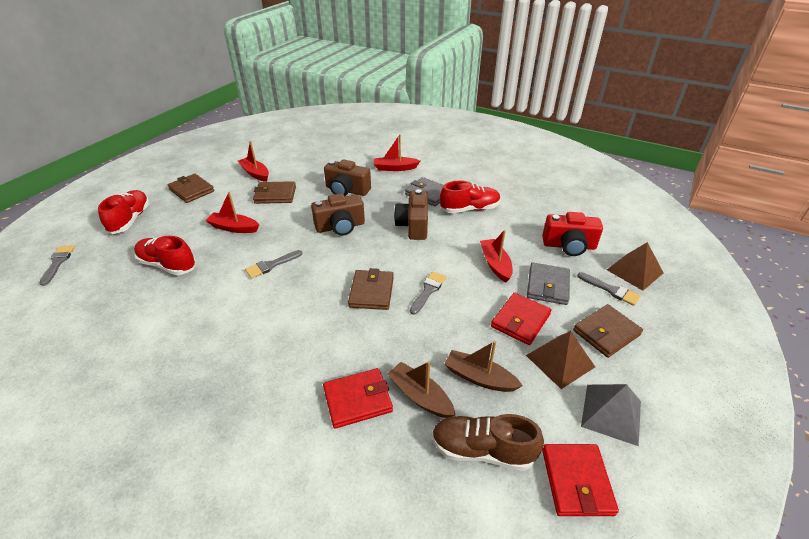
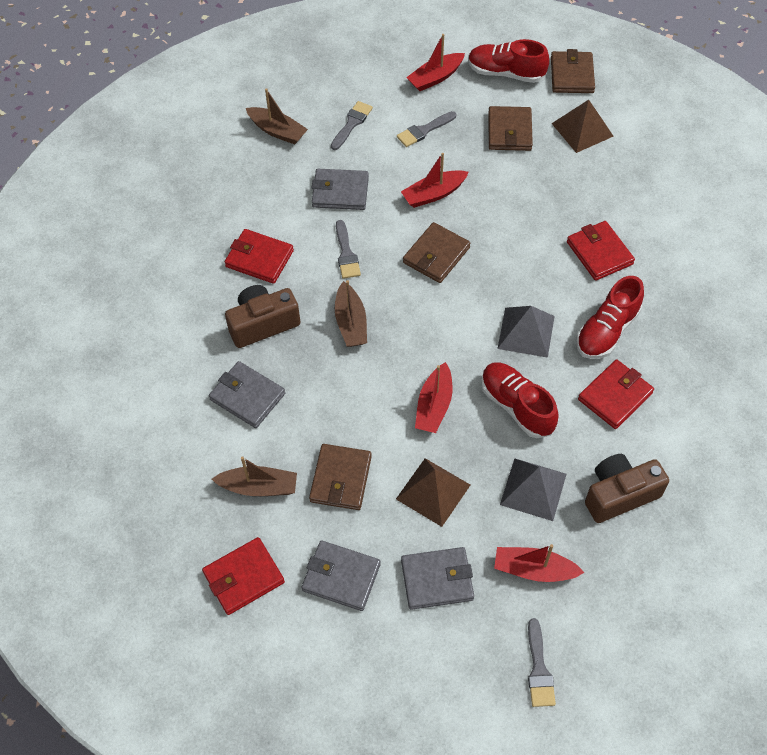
brown boat: [387,361,455,418] [444,341,523,392] = 2 -> [212,456,297,496] [246,88,308,144] [335,280,367,347] = 3
brown camera: [311,193,365,236] [324,160,371,196] [394,189,428,240] = 3 -> [225,285,301,348] [585,454,669,523] = 2
brown shoe: [432,414,544,471] = 1 -> none = 0
grey pyramid: [581,384,641,446] = 1 -> [498,306,555,358] [500,458,567,521] = 2
grey wallet: [405,177,444,207] [527,263,570,305] = 2 -> [209,361,285,428] [302,540,381,611] [312,169,369,210] [401,547,474,610] = 4
red camera: [542,212,603,256] = 1 -> none = 0
red wallet: [323,368,393,429] [491,293,551,345] [542,444,619,516] = 3 -> [202,537,285,615] [225,229,294,284] [567,221,635,281] [578,359,654,429] = 4

